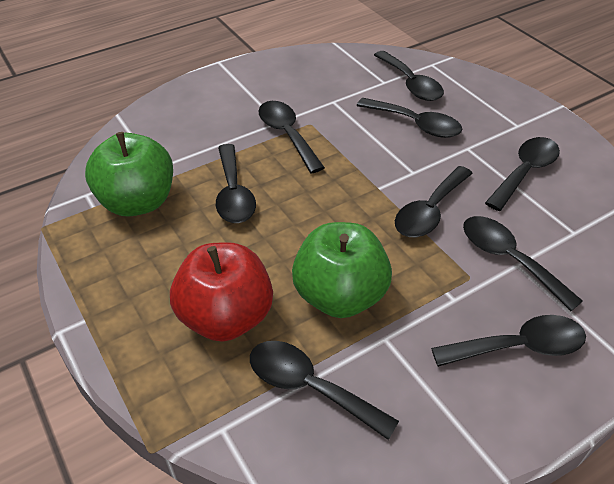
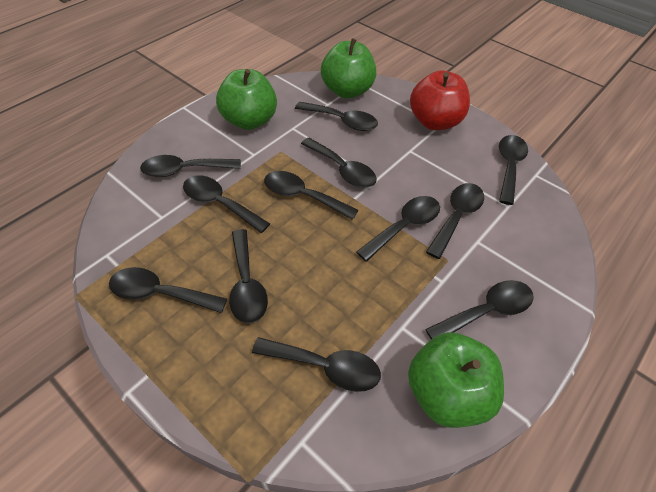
black spoon: [216,144,256,223] [250,341,399,440] [258,101,325,174] [357,98,462,138] [374,51,444,101] [395,166,473,237] [431,315,586,367] [463,216,583,311] [485,137,560,211] = 9 -> [109,267,227,313] [140,155,241,177] [183,175,270,233] [229,229,268,323] [252,337,381,392] [264,171,358,220] [295,102,378,131] [301,138,377,188] [356,196,440,262] [425,280,534,339] [426,183,484,259] [499,135,528,205] = 12
green apple: [85,132,173,217] [292,222,392,318] = 2 -> [216,69,277,130] [321,38,376,98] [408,332,504,428] = 3

